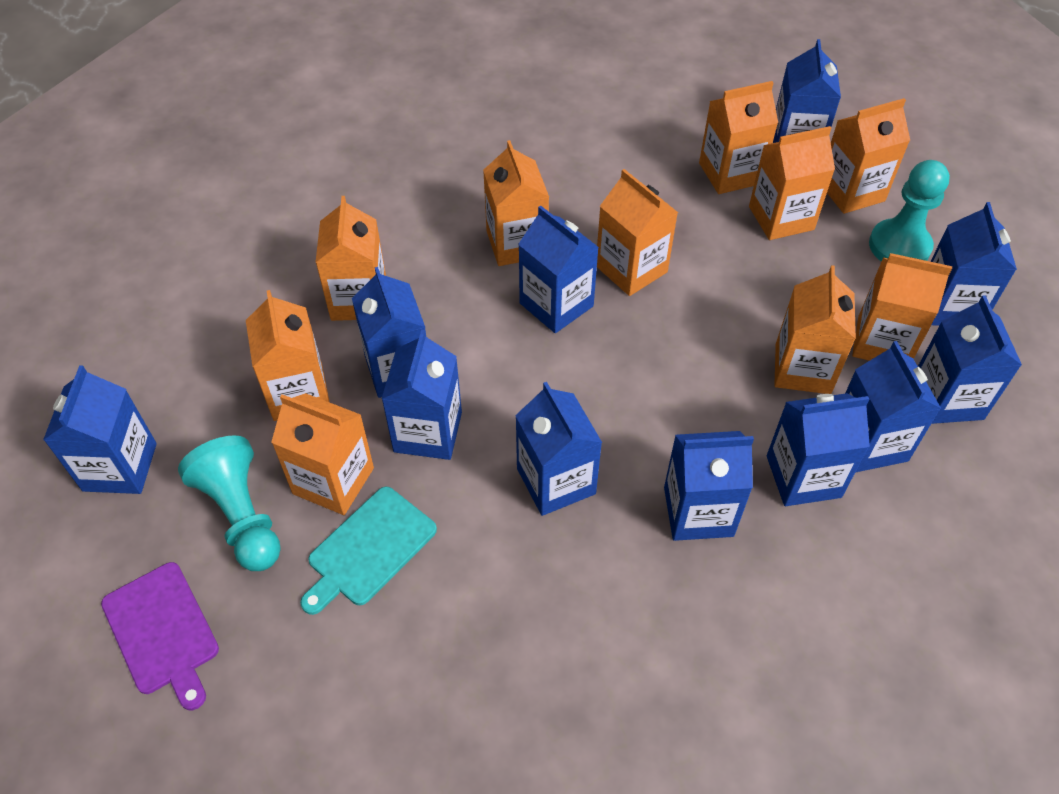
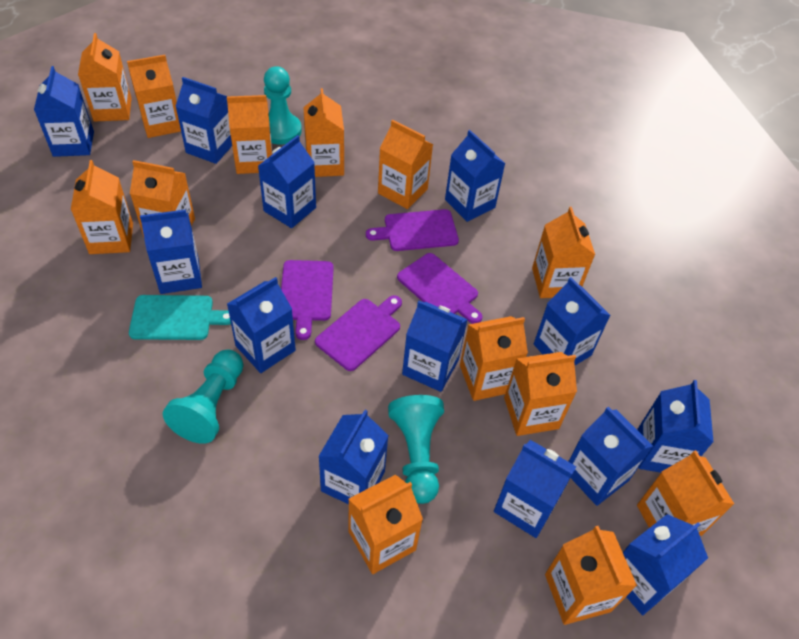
blue carton: [43,365,157,494] [352,267,426,398] [382,330,462,460] [515,382,602,516] [518,205,599,333] [664,431,754,541] [767,393,870,506] [773,39,841,143] [845,341,941,473] [918,295,1022,424] [930,202,1017,326] = 11 -> [34,66,94,157] [140,209,202,294] [175,77,232,164] [227,277,296,373] [258,135,316,228] [318,410,389,504] [402,300,468,392] [445,130,505,222] [494,440,577,538] [534,277,611,365] [568,407,653,506] [623,514,708,615] [637,380,713,473] = 13
orange carton: [246,290,330,421] [271,393,374,515] [315,196,386,321] [483,140,549,266] [597,169,678,296] [699,81,778,194] [749,126,835,240] [774,265,856,394] [827,98,910,214] [852,253,952,361] = 10 -> [71,160,133,254] [78,33,132,122] [127,55,181,138] [130,160,195,237] [227,95,272,174] [303,88,344,177] [348,475,423,574] [378,120,433,209] [460,316,528,401] [504,352,577,436] [532,207,595,298] [545,526,637,625] [637,450,734,536] = 13
purple cutting board: [101,562,219,710] = 1 -> [281,260,334,340] [315,295,402,371] [366,209,459,251] [397,253,483,324] = 4
turquoise pawn: [178,435,281,571] [869,160,950,262] = 2 -> [163,350,243,444] [264,66,302,145] [388,395,444,504] = 3

